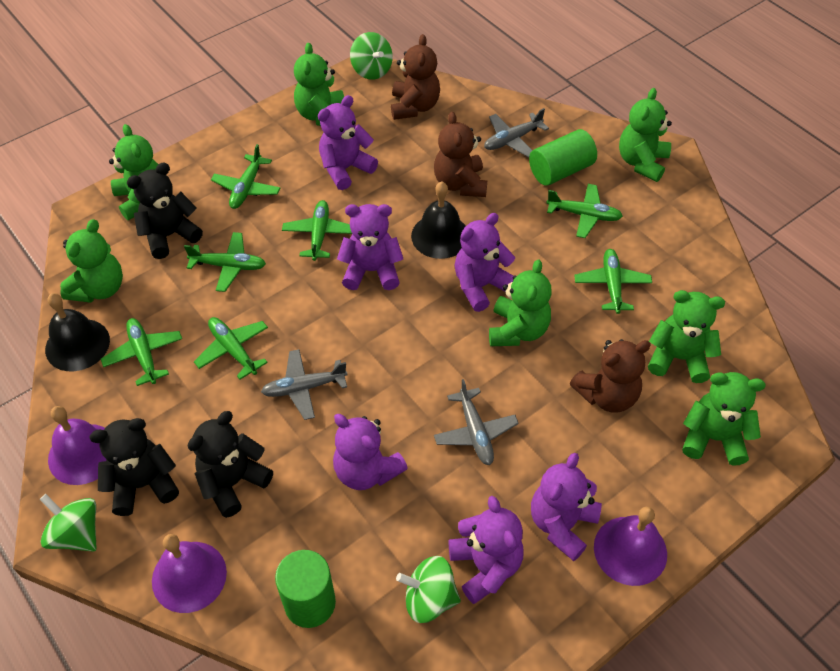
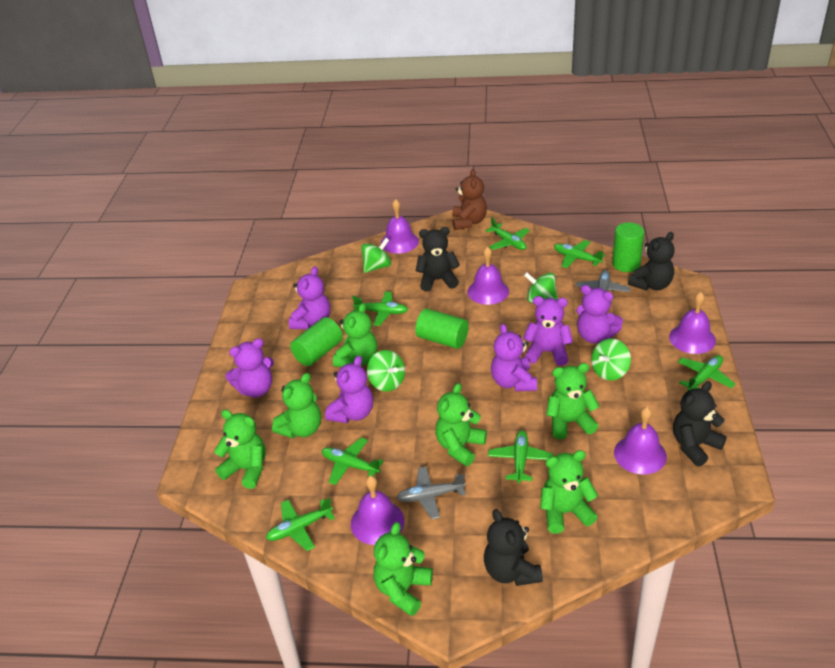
black bell: [45,293,110,371] [411,182,466,259] = 2 -> none = 0
black teddy bear: [89,418,179,516] [127,163,203,259] [188,411,273,518] = 3 -> [416,227,460,292] [484,509,543,586] [628,232,675,291] [673,381,727,466] = 4
brown teddy bear: [391,34,440,120] [434,112,487,197] [570,339,651,413] = 3 -> [452,169,487,230] = 1
green cylinder: [275,550,336,628] [529,129,597,186] = 2 -> [290,317,343,366] [415,308,469,349] [612,222,644,272] = 3
green spinning top: [40,494,97,552] [350,32,393,80] [396,556,461,623] = 3 -> [361,238,391,273] [367,350,405,392] [524,272,558,303] [591,339,631,381] = 4
grey plane: [261,349,348,420] [434,379,519,465] [484,108,549,158] = 3 -> [397,466,466,519] [576,270,631,304] = 2
purple bell: [48,406,106,485] [152,534,227,613] [594,507,667,586] = 3 -> [351,476,404,545] [381,199,419,254] [467,246,509,305] [614,407,667,474] [669,292,716,354] = 5

